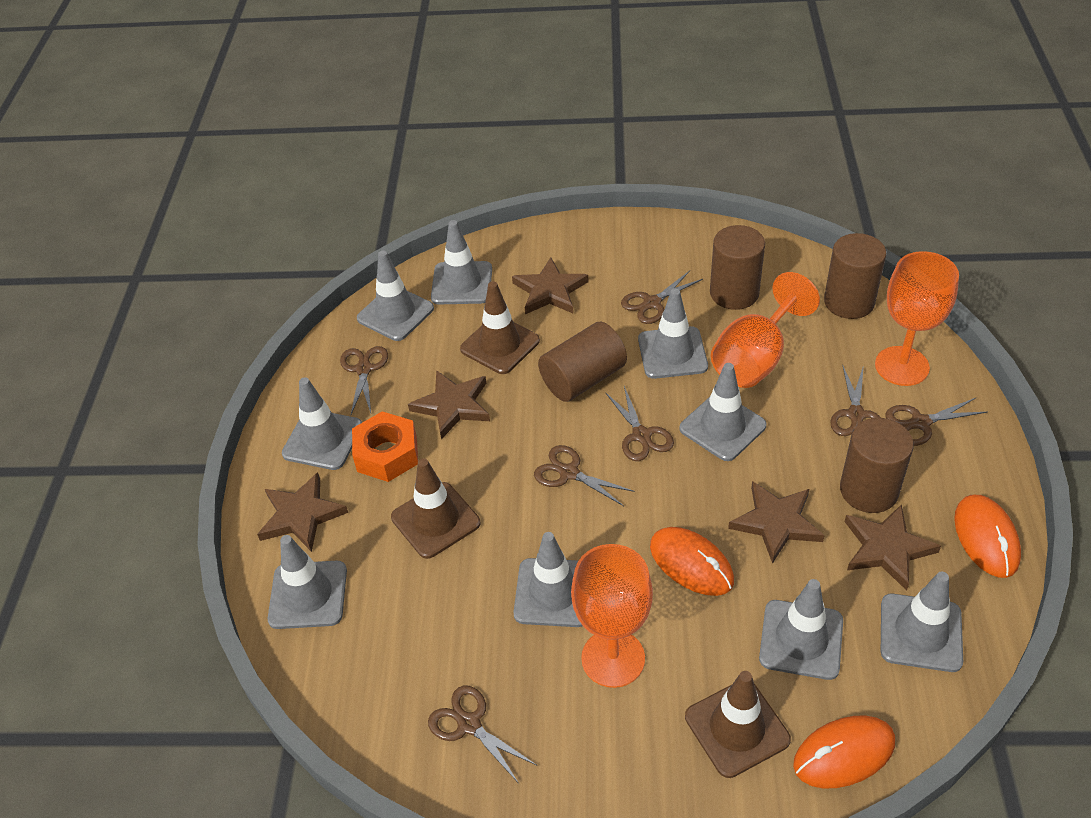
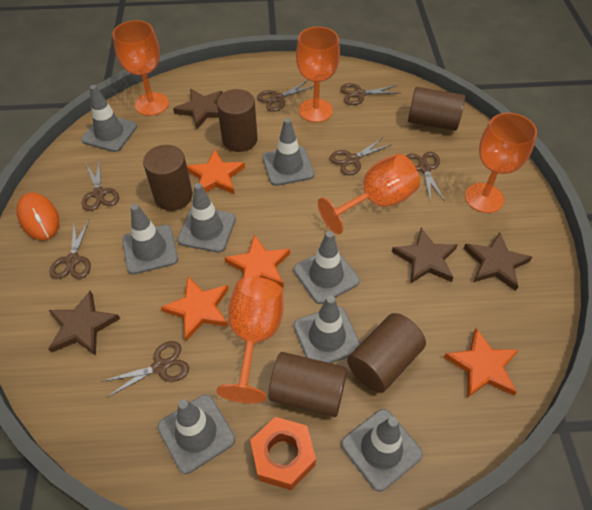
brown cylinder: [538,322,627,402] [710,225,765,310] [824,233,886,319] [840,418,914,513] = 4 -> [143,145,193,211] [217,89,258,152] [268,352,347,417] [347,313,426,393] [408,87,465,131] = 5
brown star: [257,473,348,552] [408,370,490,440] [512,257,589,314] [728,481,825,564] [845,504,941,591] = 5 -> [48,291,120,356] [173,89,223,129] [392,228,458,284] [463,232,532,291] = 4
brown traffic cone: [391,458,480,559] [460,281,540,374] [685,671,791,778] = 3 -> none = 0
grey traffic cone: [268,535,347,629] [282,377,362,470] [357,251,434,341] [431,220,492,304] [514,532,583,627] [638,289,708,379] [679,363,766,461] [759,579,843,680] [881,572,963,672] = 9 -> [81,85,137,152] [122,204,178,274] [157,395,235,474] [177,183,236,252] [263,118,314,186] [294,231,360,304] [294,295,361,363] [341,409,423,492] = 8
orange goblet: [571,544,653,688] [711,272,820,388] [875,251,959,386] = 3 -> [112,20,169,116] [216,277,283,404] [296,27,340,123] [318,154,420,234] [465,113,537,213] = 5
orange mouse: [650,527,734,596] [793,716,895,788] [954,495,1021,578] = 3 -> [17,192,59,240] = 1
orange star: none = 0 -> [161,277,229,341] [187,150,245,194] [224,234,290,288] [444,328,519,398] = 4

